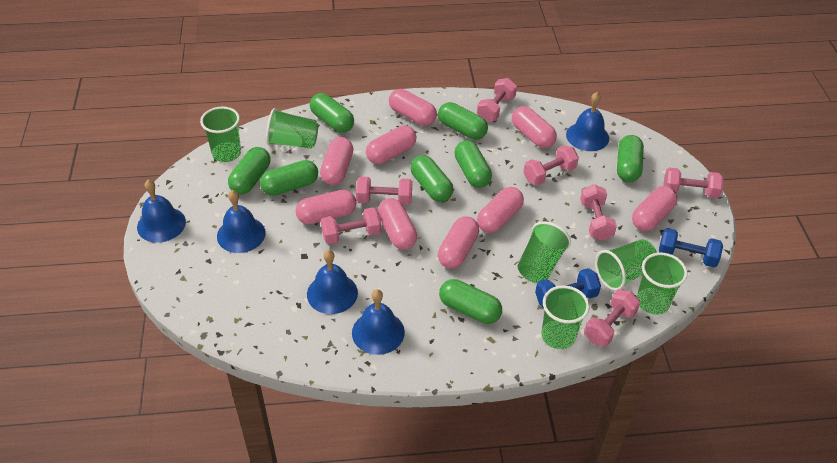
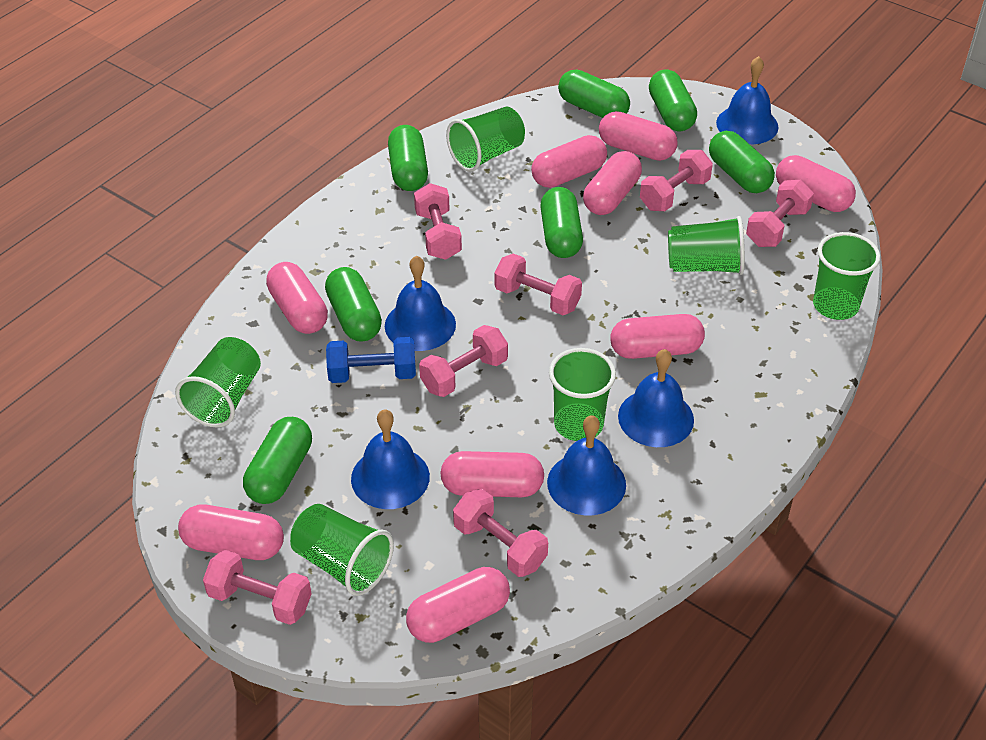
blue dumbbell: [535,268,601,308] [659,228,723,267] = 2 -> [326,337,416,383] = 1
green capsule: [228,147,271,194] [260,160,318,196] [310,93,354,133] [410,155,453,202] [438,102,488,140] [439,279,502,324] [454,140,492,188] [617,135,644,182] = 8 -> [243,417,312,504] [325,267,382,342] [388,125,428,191] [540,187,583,258] [558,70,630,118] [649,69,697,131] [709,131,775,193] = 7

